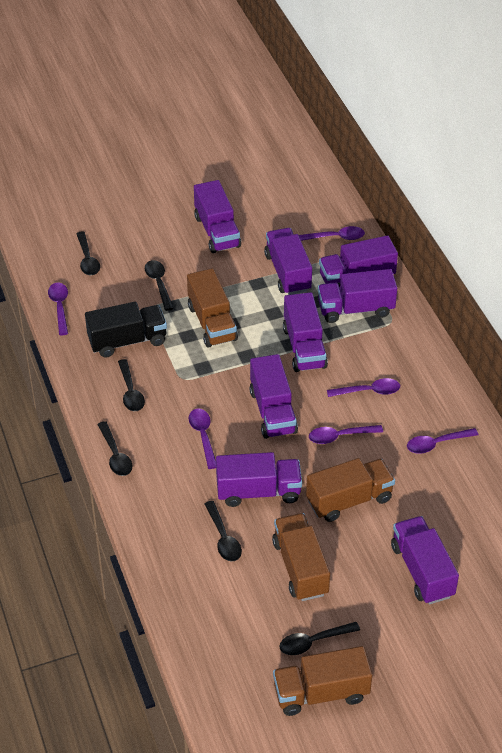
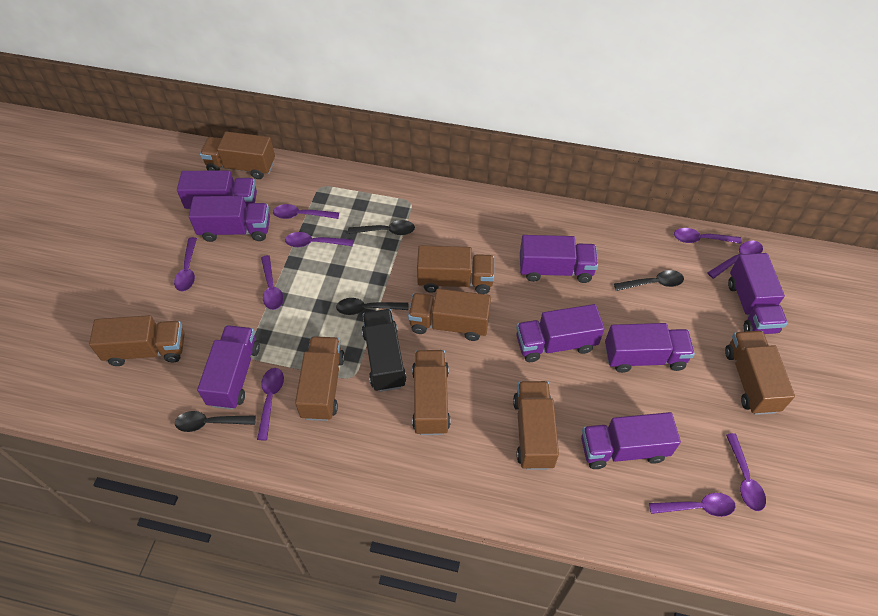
black spoon: [76,231,100,275] [97,421,132,476] [118,359,145,411] [145,260,174,311] [204,501,242,561] [280,622,360,655] = 6 -> [175,411,256,432] [336,298,408,315] [348,220,415,235] [614,270,684,291] = 4
brown truck: [187,268,238,348] [272,513,330,601] [273,646,372,716] [306,458,395,522] = 4 -> [89,315,185,366] [200,132,275,179] [295,336,345,421] [408,289,491,341] [412,350,450,435] [417,245,494,294] [513,381,559,470] [725,331,795,415] = 8
purple spoon: [48,283,68,335] [189,409,216,469] [299,226,365,241] [309,425,383,444] [327,378,400,397] [407,428,478,454] = 6 -> [174,237,197,291] [257,368,284,441] [261,255,284,310] [273,204,339,219] [285,232,353,247] [649,493,735,517] [674,228,742,244] [707,241,763,279] [726,433,766,511] = 9

